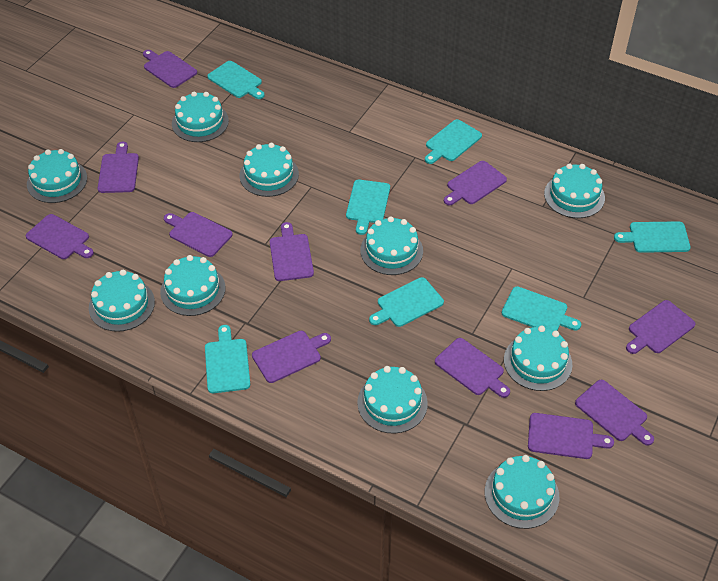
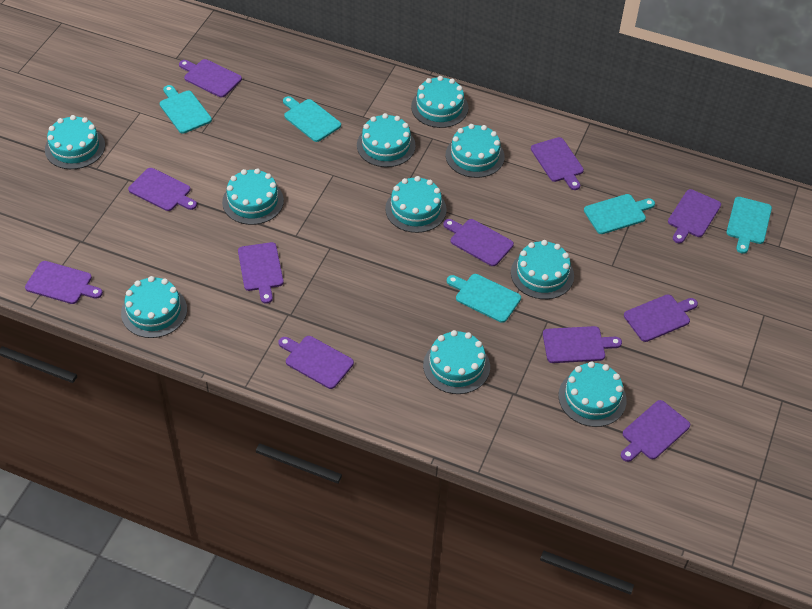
turquoise cutting board: [205,325,250,393] [207,61,265,99] [346,180,390,235] [369,277,444,327] [425,119,482,164] [502,286,581,331] [614,221,691,253] = 7 -> [160,85,212,134] [283,96,341,142] [447,274,521,323] [584,194,655,234] [726,197,772,254] = 5

